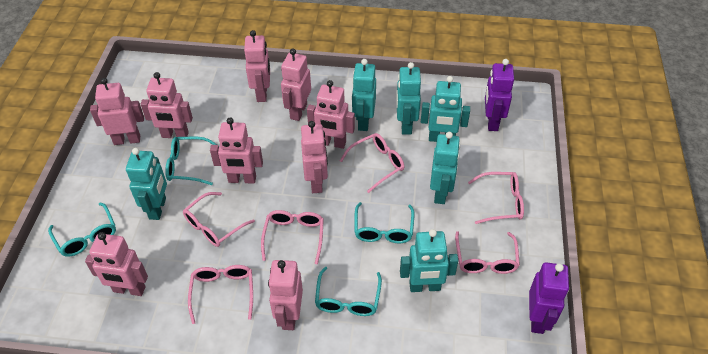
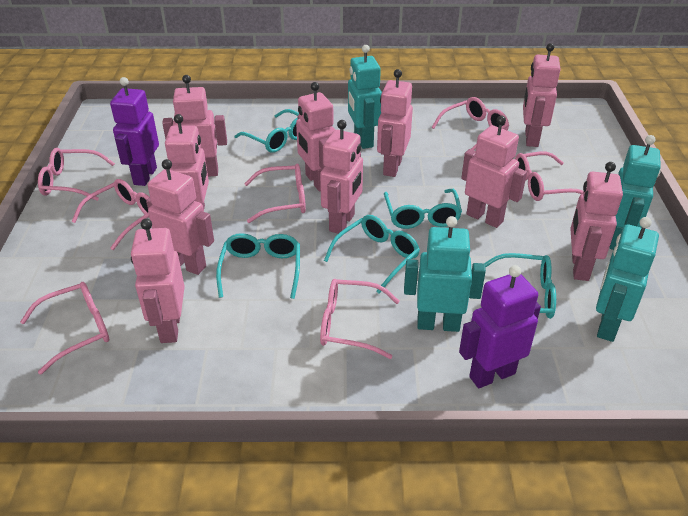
pink glasses: [183,192,255,247] [188,265,253,324] [261,210,324,264] [340,133,404,193] [455,231,520,274] [468,172,524,224] = 6 -> [20,282,109,375] [38,148,115,201] [71,179,150,250] [244,164,306,223] [320,279,399,359] [432,97,509,150] [515,151,583,201] = 7
pink robot: [85,232,148,296] [90,78,144,145] [141,72,193,138] [210,118,263,184] [244,30,270,102] [268,260,303,330] [281,49,311,121] [301,121,328,193] [307,80,355,149] = 9 -> [131,219,185,343] [146,159,214,275] [162,75,227,177] [165,114,209,209] [296,82,335,191] [320,120,363,234] [377,69,413,177] [461,116,527,228] [523,43,561,147] [570,162,623,281] = 10
turquoise glasses: [48,203,116,257] [165,137,217,185] [315,267,382,316] [355,202,414,243] = 4 -> [216,233,300,299] [235,109,299,153] [324,215,420,294] [384,189,462,229] [484,253,556,319] = 5
turquoise robot: [126,148,167,220] [352,59,376,131] [396,62,421,135] [400,229,458,292] [421,76,470,142] [430,132,460,204] = 6 -> [348,45,382,149] [404,216,486,332] [596,217,659,342] [609,135,661,250] = 4

